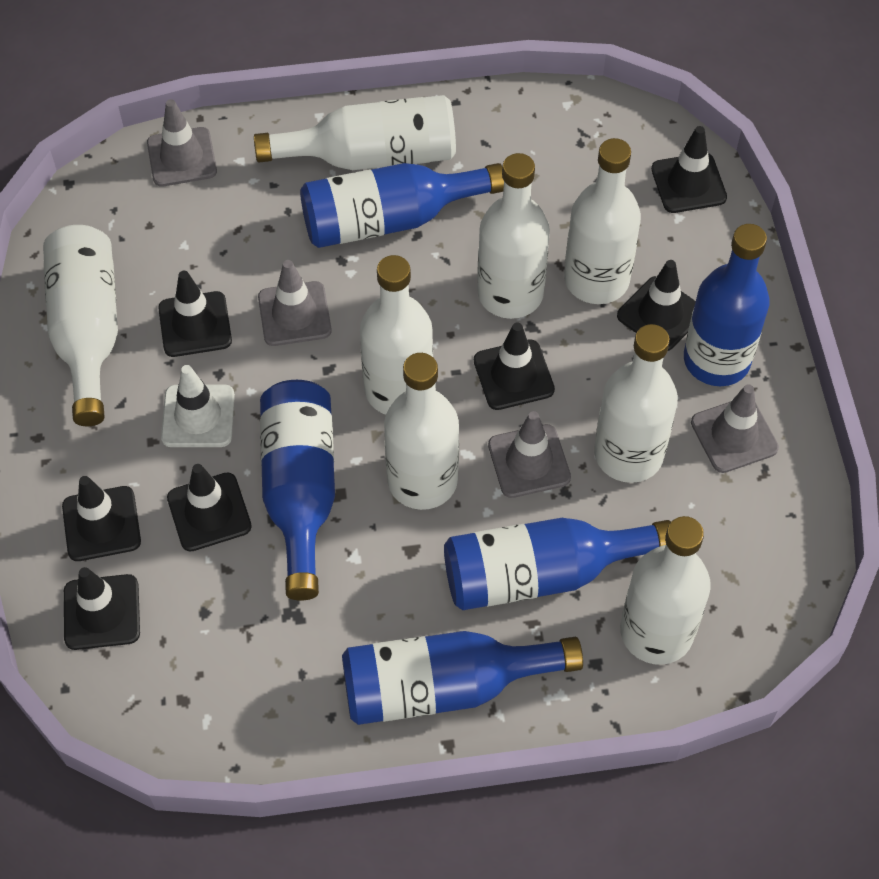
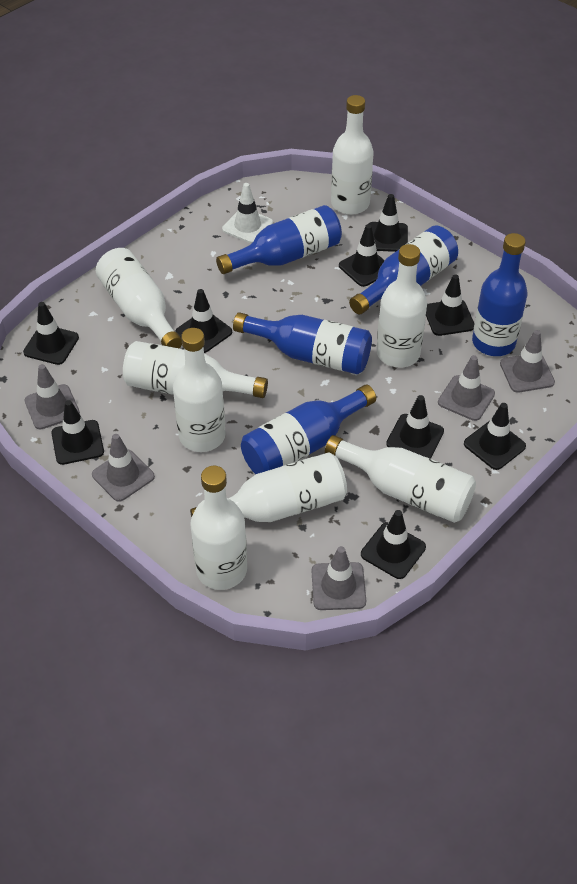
black traffic cone: [62,476,141,561] [64,567,140,650] [158,271,232,357] [167,464,252,552] [474,322,555,410] [617,260,696,351] [651,126,727,213] = 7 -> [23,302,79,365] [51,400,104,465] [176,289,232,353] [339,224,385,287] [361,510,426,579] [368,194,408,252] [386,395,444,459] [426,275,474,336] [464,403,526,470] = 9
grey traffic cone: [147,99,217,187] [258,260,332,346] [488,411,571,498] [691,384,779,473] = 4 -> [24,364,80,429] [92,434,155,502] [311,546,366,610] [438,355,495,421] [500,330,555,393] = 5

